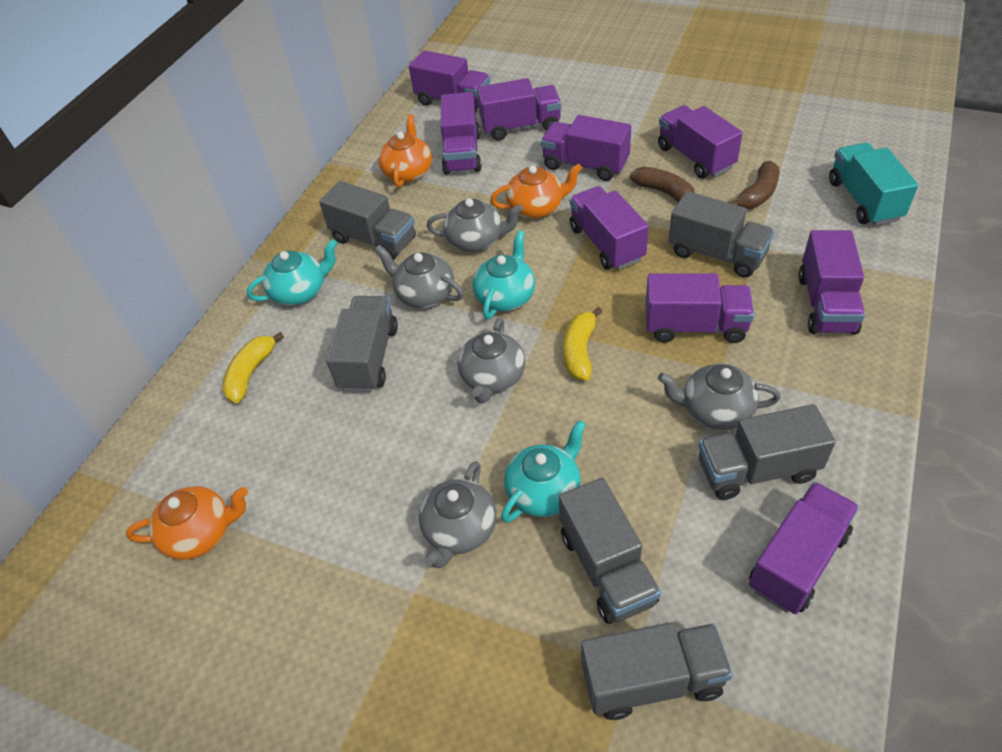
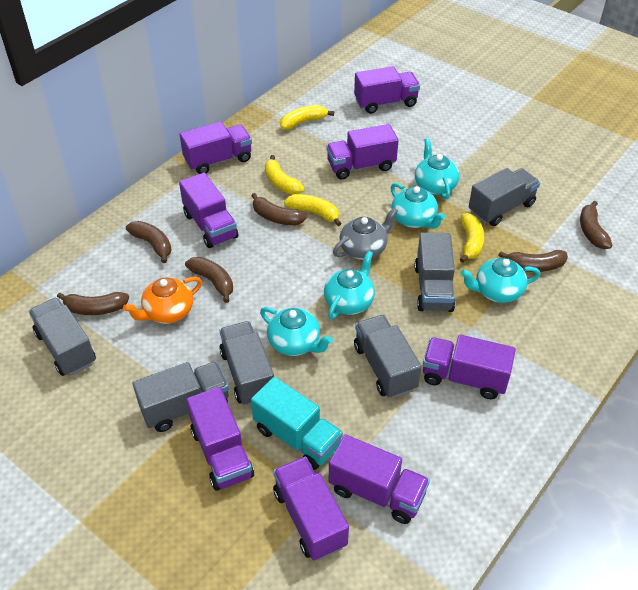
brown banana: [630,167,695,202] [728,161,779,209] = 2 -> [57,292,129,315] [126,221,171,263] [185,257,233,303] [251,193,307,225] [498,250,568,272] [580,201,612,249] = 6
grey teapot: [375,245,464,308] [419,461,497,568] [427,198,523,252] [457,318,526,404] [658,364,781,430] = 5 -> [333,207,398,260] = 1
orange teapot: [126,486,248,560] [378,114,432,188] [490,164,582,219] = 3 -> [123,277,202,324] = 1
purple truck: [409,50,491,111] [440,92,482,175] [477,78,561,141] [541,115,631,181] [570,186,649,270] [645,274,754,343] [658,105,743,178] [749,482,859,614] [798,230,865,335] = 9 -> [179,173,238,248] [180,121,252,174] [186,387,254,491] [273,456,349,560] [327,124,398,179] [329,434,430,524] [354,66,420,114] [423,335,516,399] = 8
turquoise teapot: [247,239,338,305] [472,230,535,319] [501,420,586,523] = 3 -> [260,307,333,356] [324,251,375,319] [391,183,445,229] [415,138,459,200] [460,258,540,303] = 5
yellow banana: [222,332,284,403] [563,307,602,380] = 2 -> [265,155,304,195] [280,105,334,130] [284,194,342,226] [460,213,484,263] = 4

